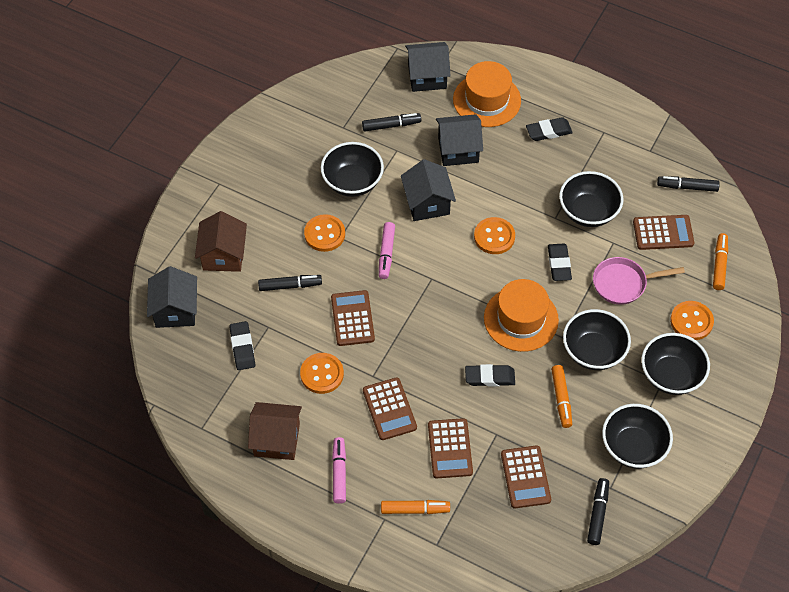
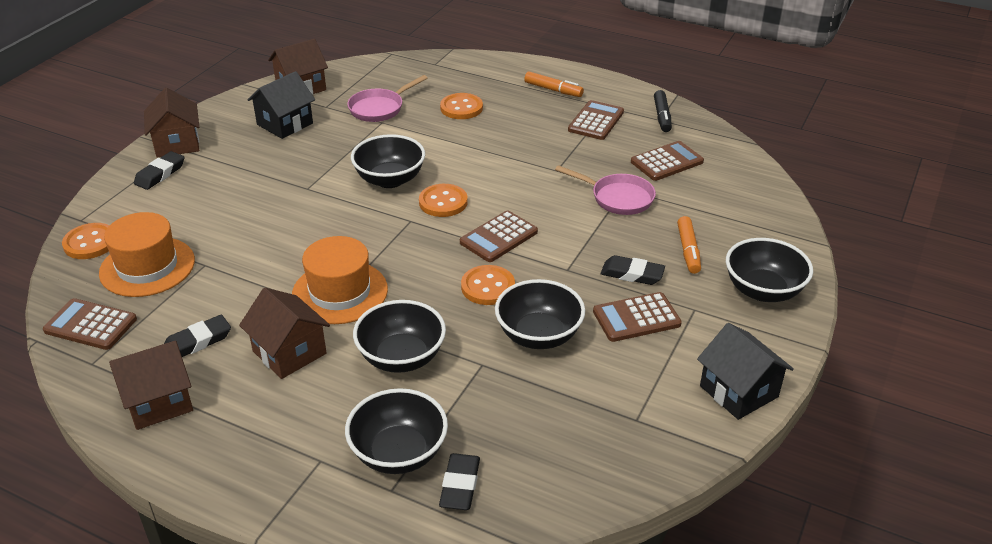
black house: [147,266,197,328] [401,159,456,221] [405,42,451,92] [436,114,483,166] = 4 -> [247,71,315,139] [697,323,794,420] = 2
black marker: [258,275,322,291] [362,113,421,131] [587,478,609,545] [657,176,720,192] = 4 -> [654,90,672,132] = 1
brown house: [195,211,247,272] [248,402,302,460] = 2 -> [109,341,193,430] [144,87,199,158] [239,288,330,379] [268,39,328,95] = 4
orange marker: [381,500,450,514] [551,365,572,428] [713,233,728,290] = 3 -> [524,71,584,97] [677,216,701,274] = 2
pink marker: [332,437,346,504] [379,222,395,279] = 2 -> none = 0
pink pan: [593,257,685,305] = 1 -> [347,75,428,122] [555,165,656,215] = 2

